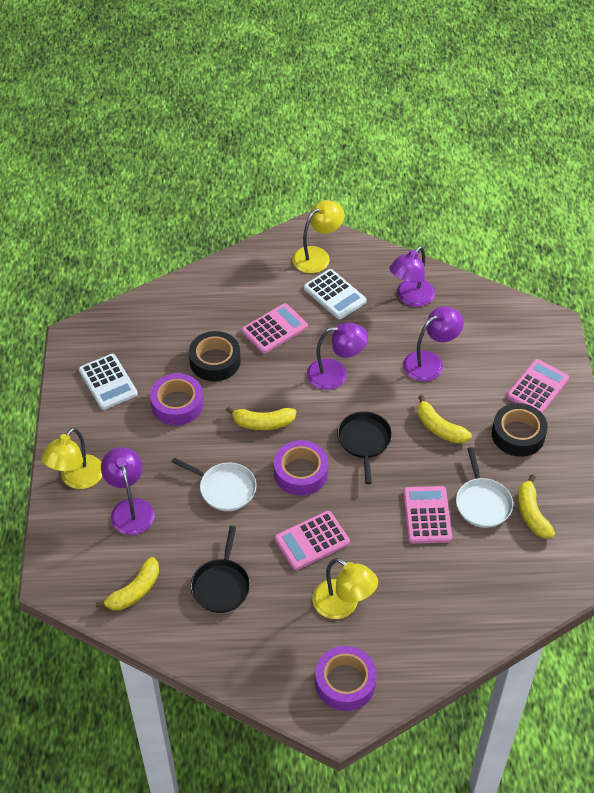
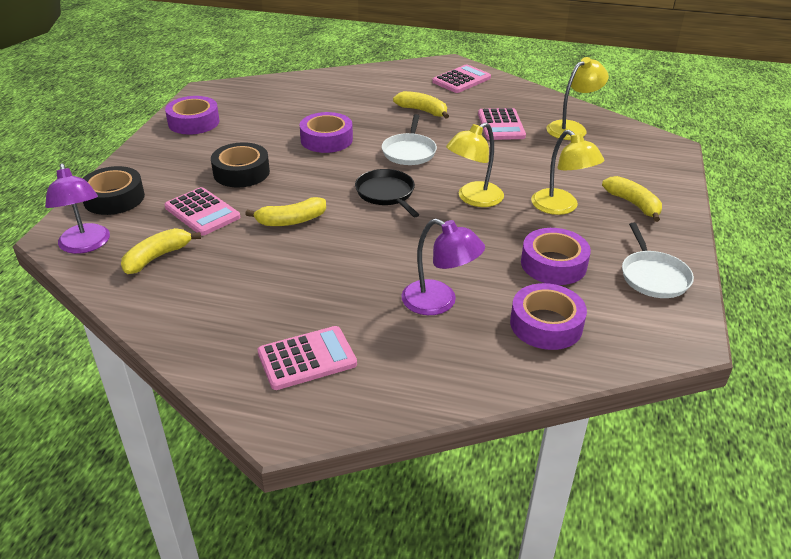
black pan: [191,526,250,613] [337,412,392,484] = 2 -> [355,169,419,217] = 1
purple lamp: [101,447,155,535] [307,322,368,390] [389,246,435,307] [403,306,464,382] = 4 -> [45,163,110,254] [401,218,485,315] = 2
purple tape: [150,373,204,425] [274,440,328,496] [315,646,377,711] = 3 -> [165,96,219,134] [300,112,353,153] [510,283,587,350] [521,228,591,285] = 4
white calculator: [79,354,138,410] [304,269,367,319] = 2 -> none = 0

